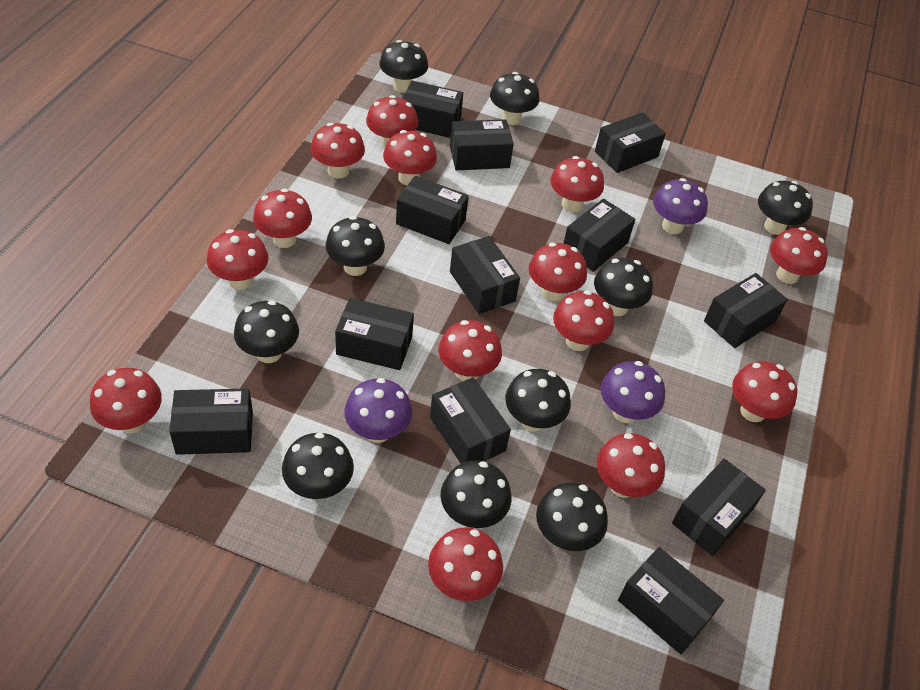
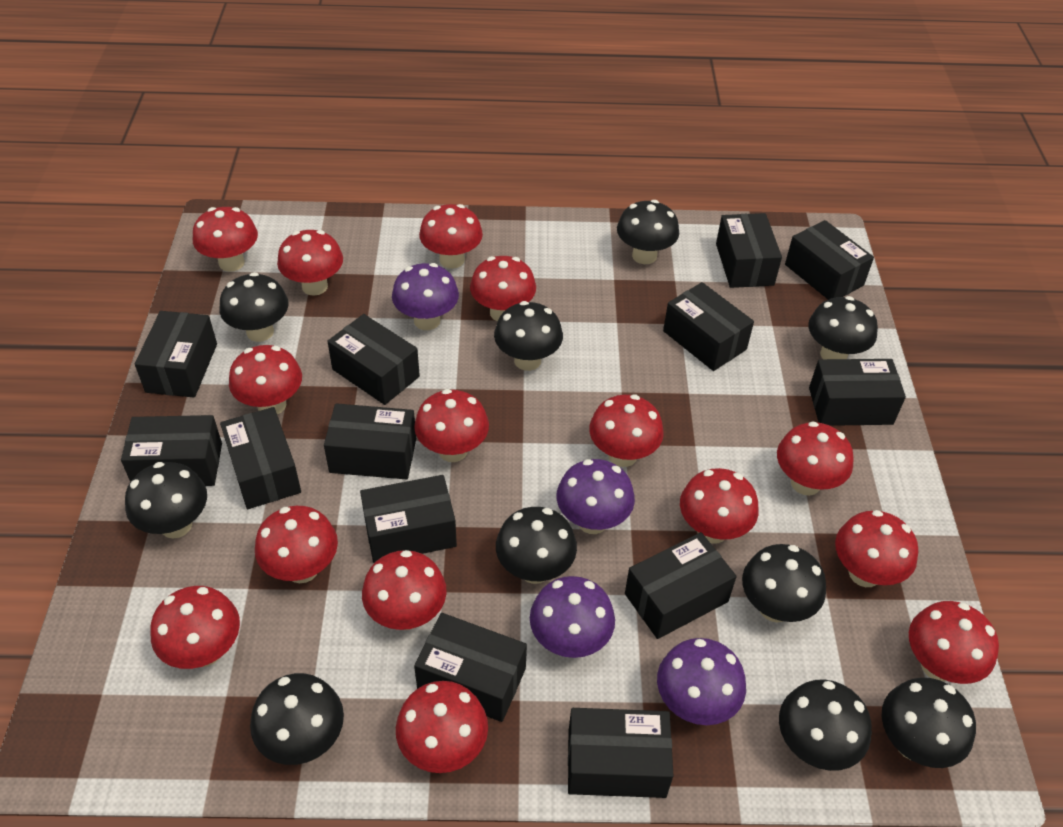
black box: [169,388,253,455] [335,298,414,370] [396,176,469,244] [403,81,463,138] [430,377,511,464] [450,119,514,170] [450,236,520,314] [563,199,636,272] [595,112,666,173] [618,547,724,654] [672,459,766,556] [704,273,788,348] = 12 -> [121,415,222,486] [135,311,217,398] [220,407,301,509] [324,403,416,480] [327,314,420,405] [360,475,457,563] [414,613,527,722] [568,708,674,798] [625,532,737,639] [663,282,754,371] [716,213,782,288] [785,220,874,300] [809,359,906,426] = 13
purple mushroom: [344,378,412,443] [601,361,665,423] [653,178,708,234] = 3 -> [392,263,459,330] [530,576,615,658] [557,459,635,534] [657,638,746,725] = 4
red mushroom: [90,368,162,433] [207,229,269,290] [253,189,312,248] [311,123,365,179] [366,95,418,148] [383,130,437,185] [428,527,503,601] [439,320,502,381] [529,242,587,301] [551,156,604,212] [553,290,614,351] [597,433,665,498] [732,361,797,422] [770,227,828,284] = 14 -> [150,586,240,669] [193,207,258,272] [229,345,302,415] [255,506,338,583] [277,230,343,296] [362,550,447,630] [396,681,488,773] [414,389,489,462] [419,204,483,269] [470,256,536,321] [589,394,664,467] [680,468,759,544] [777,421,854,496] [835,510,918,587] [909,601,999,684] = 15

